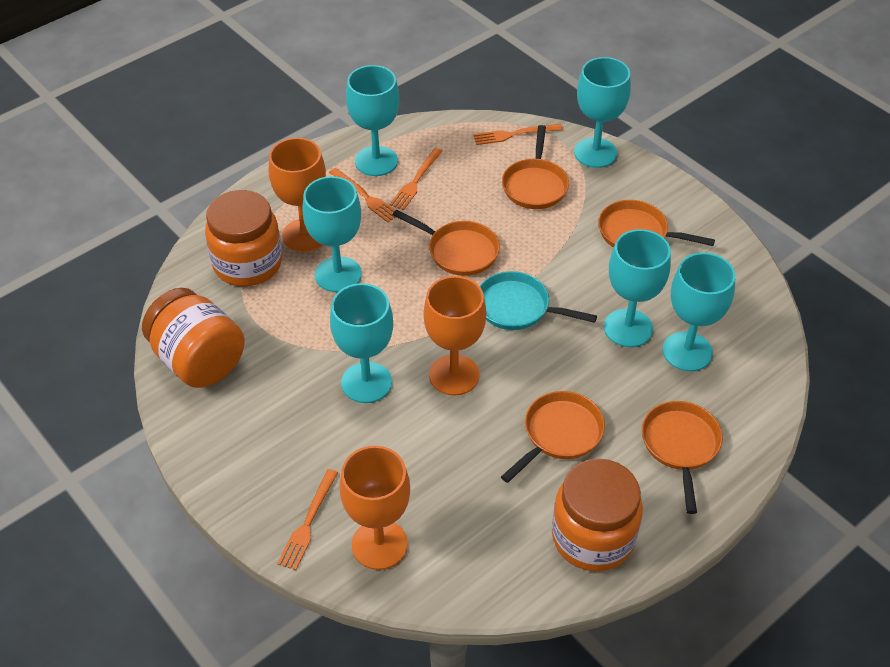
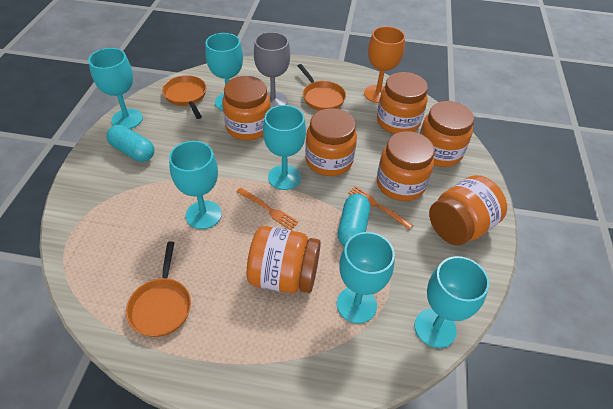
grey goblet: none = 0 -> [254,32,290,108] = 1
orange fork: [277,469,338,570] [329,168,396,222] [390,148,443,210] [473,124,563,145] = 4 -> [236,188,299,230] [348,186,413,230] = 2
orange goblet: [269,138,326,252] [340,446,410,570] [423,276,486,396] = 3 -> [364,26,405,103] = 1
orange jar: [142,288,245,388] [205,190,282,287] [552,458,643,571] = 3 -> [222,76,271,140] [247,226,321,293] [305,108,357,176] [377,72,428,134] [377,131,435,201] [420,101,474,167] [429,175,507,246] = 7
orange pan: [393,209,500,276] [501,391,605,483] [502,125,569,209] [598,200,715,248] [642,401,723,514] = 5 -> [126,241,191,337] [162,75,206,119] [298,64,346,111] = 3
turquoise capsule: none = 0 -> [106,125,154,162] [338,194,370,247] = 2
turquoise pan: [480,271,597,330] = 1 -> none = 0

